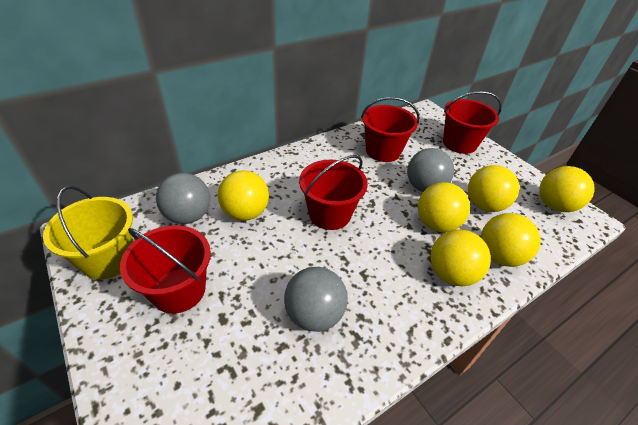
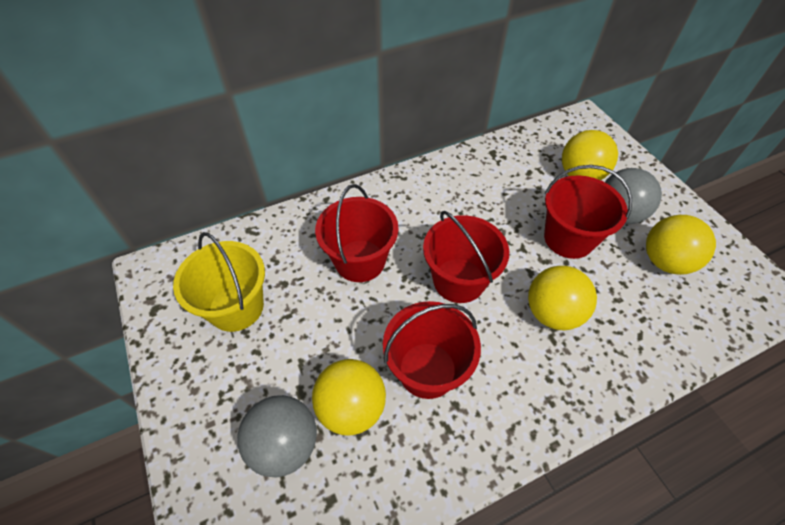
grey ball: [156,173,210,224] [284,267,348,332] [407,148,454,192] = 3 -> [237,395,317,478] [605,168,662,224] = 2
yellow ball: [218,170,269,221] [418,182,470,232] [431,229,491,286] [468,165,519,212] [481,213,541,267] [539,166,595,212] = 6 -> [312,359,386,435] [528,266,597,331] [562,130,618,180] [646,215,716,275] = 4

